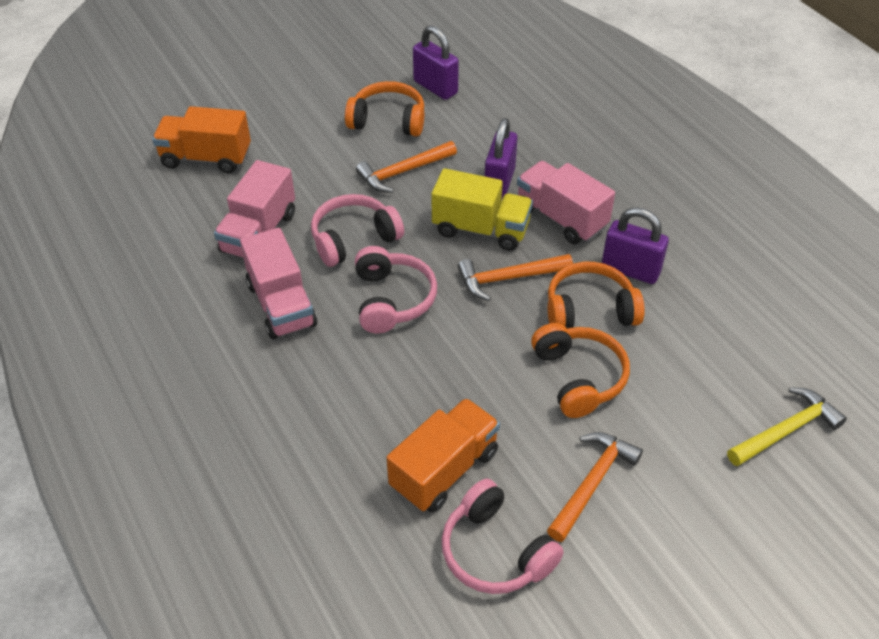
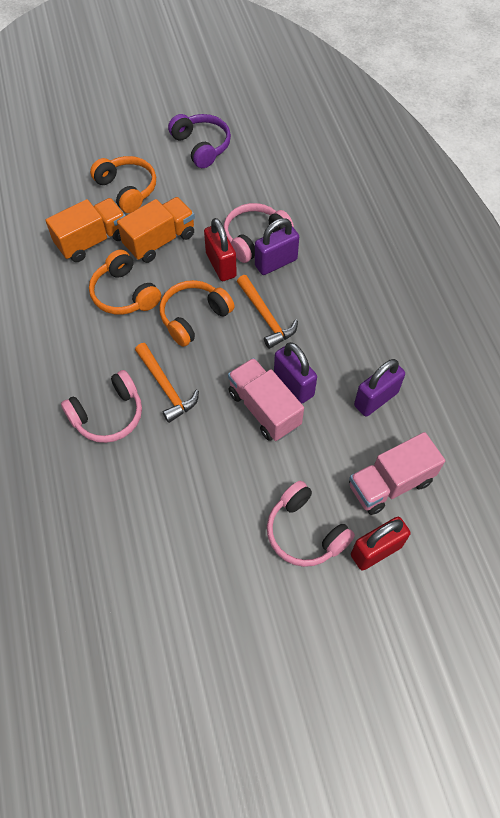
orange hammer: [356,141,457,193] [457,254,573,301] [547,432,643,542] = 3 -> [135,343,199,423] [237,275,298,349] = 2
pink truck: [214,160,295,258] [240,228,317,339] [517,161,615,244] = 3 -> [228,358,304,441] [349,432,445,515] = 2
purple headphones: none = 0 -> [168,114,231,168] = 1
red padlock: none = 0 -> [204,218,237,281] [351,517,411,570] = 2
yellow hammer: [727,387,847,467] = 1 -> none = 0
yellow truck: [432,168,533,251] = 1 -> none = 0

